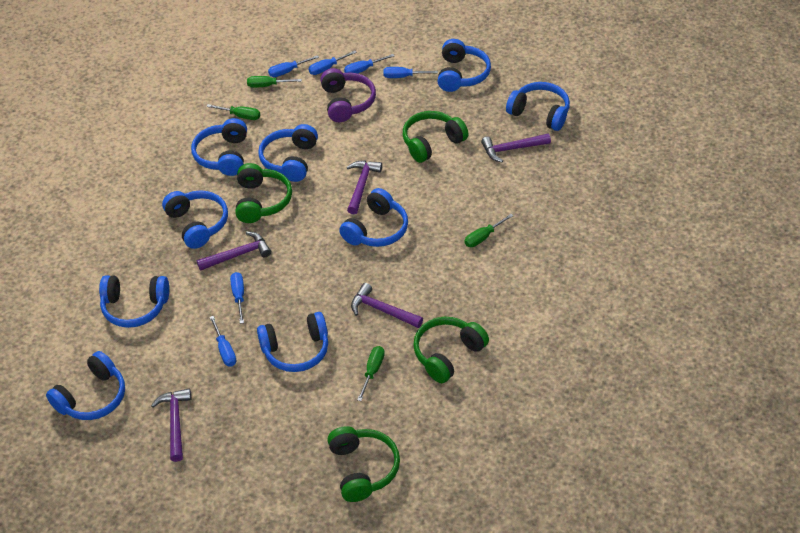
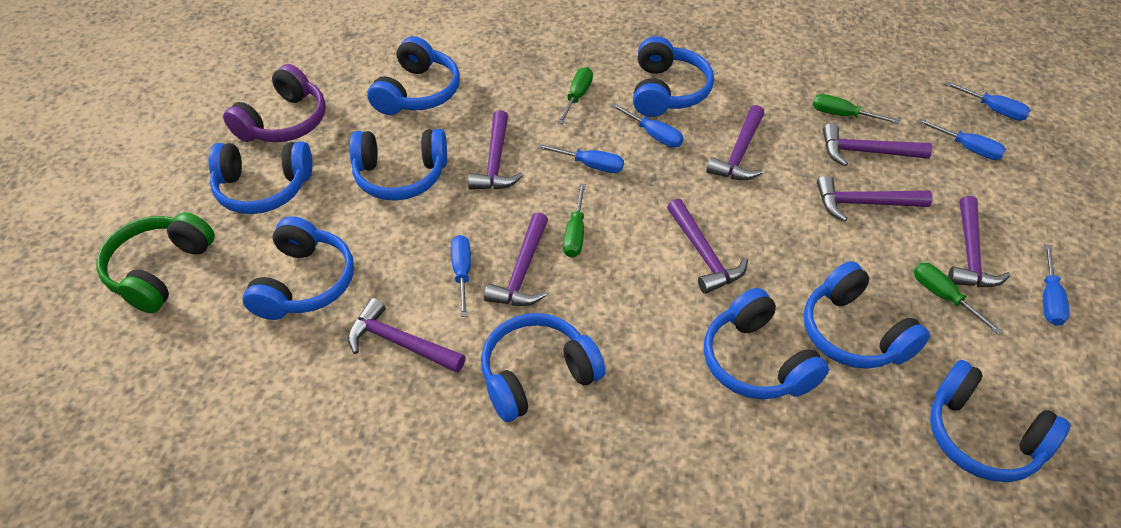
green headphones: [235,163,292,223] [327,426,400,502] [403,111,469,163] [413,317,489,383] = 4 -> [97,212,215,313] = 1
purple hammer: [151,388,191,462] [197,231,271,271] [347,161,382,214] [351,283,423,328] [481,134,551,162] = 5 -> [348,298,465,373] [468,110,523,190] [484,212,548,306] [667,199,748,294] [707,105,764,180] [817,175,933,222] [823,123,932,166] [948,196,1011,287] = 8

